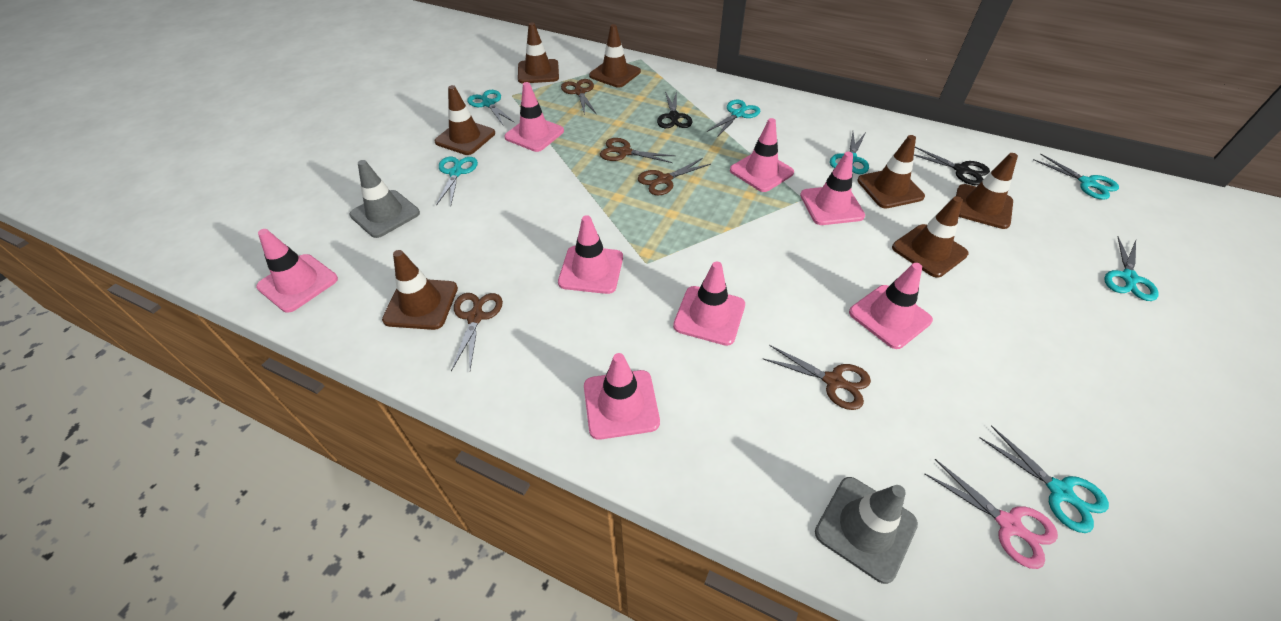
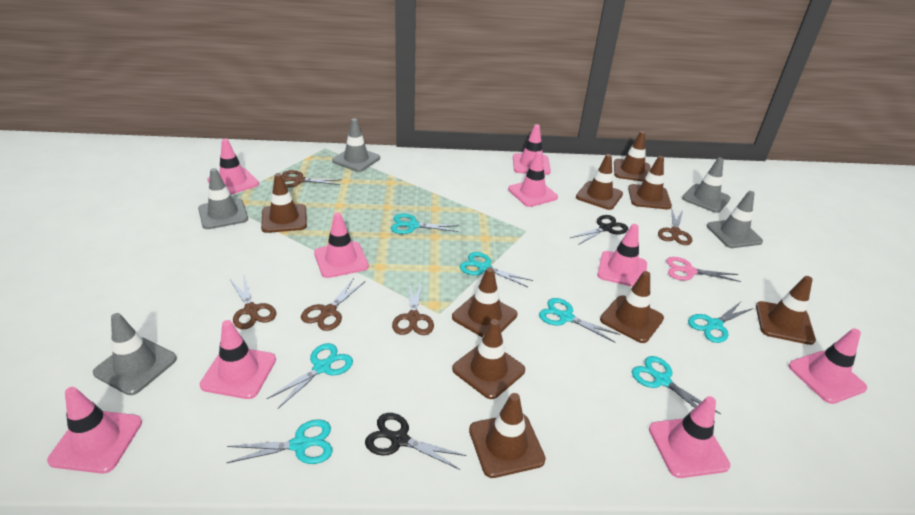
brown traffic cone: [382,250,458,330] [435,85,495,155] [518,22,559,83] [589,24,641,88] [857,135,925,209] [892,196,968,278] [956,153,1018,229] = 7 -> [261,173,307,233] [452,267,517,337] [452,319,525,399] [469,393,546,478] [576,154,623,210] [600,271,664,343] [614,131,651,181] [628,156,672,209] [756,276,816,345] = 9
grey traffic cone: [349,160,420,238] [815,477,918,584] = 2 -> [93,313,177,395] [198,168,248,229] [332,118,380,172] [682,157,731,213] [707,191,763,248] = 5
pink traffic cone: [256,229,338,313] [504,82,564,152] [558,215,623,294] [584,353,660,440] [673,262,745,346] [730,118,794,192] [800,152,865,225] [849,263,933,349] = 8 -> [47,387,142,474] [200,320,276,399] [207,138,259,195] [314,212,369,278] [508,151,558,207] [513,124,551,175] [597,224,647,287] [649,396,730,478] [789,328,867,404] = 9

